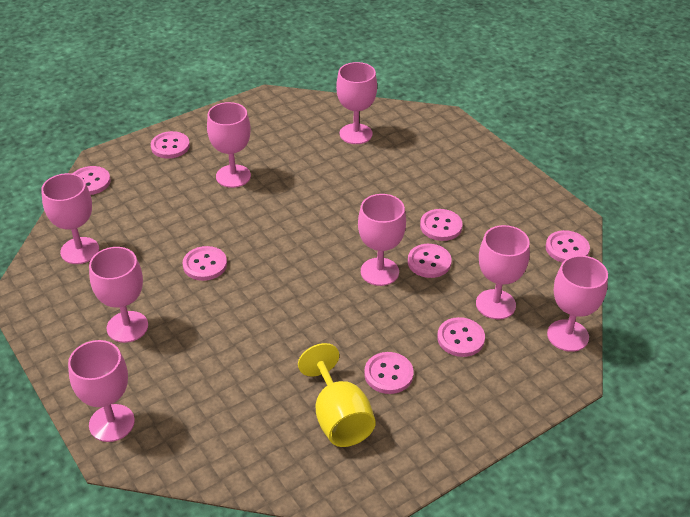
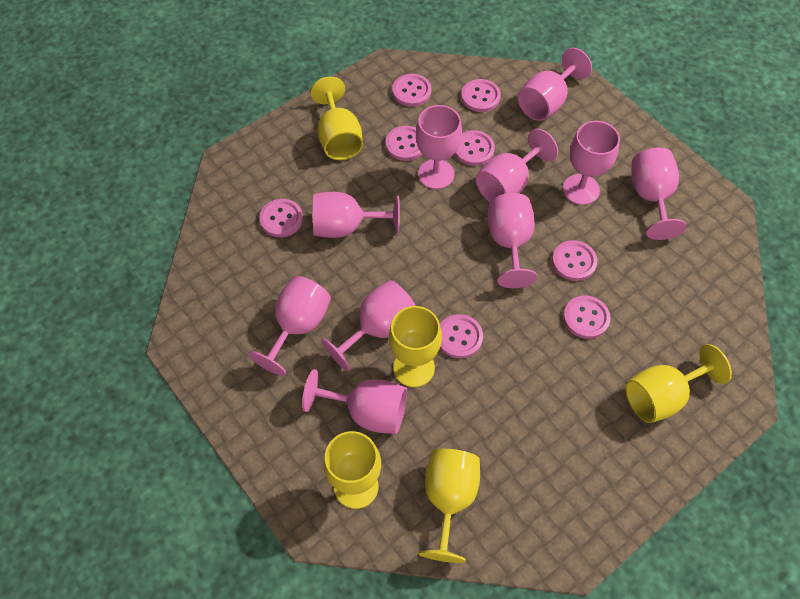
pink goblet: [41,173,99,264] [68,340,135,442] [89,247,148,343] [207,102,251,188] [336,62,377,144] [358,194,406,286] [476,225,530,320] [547,255,608,352] = 8 -> [248,276,331,376] [302,369,407,434] [313,192,400,238] [321,280,416,371] [416,105,462,189] [476,129,558,202] [488,193,538,288] [518,48,592,121] [563,121,620,205] [632,148,687,240] = 10
yellow goblet: [298,343,376,447] = 1 -> [310,77,363,160] [323,431,381,509] [389,306,442,387] [418,449,480,563] [625,344,732,423] = 5

